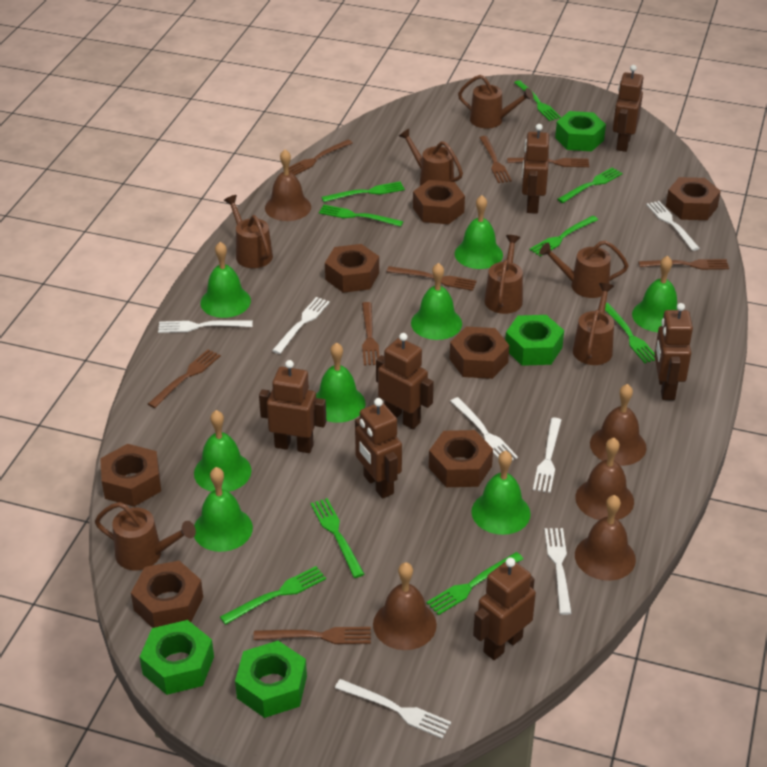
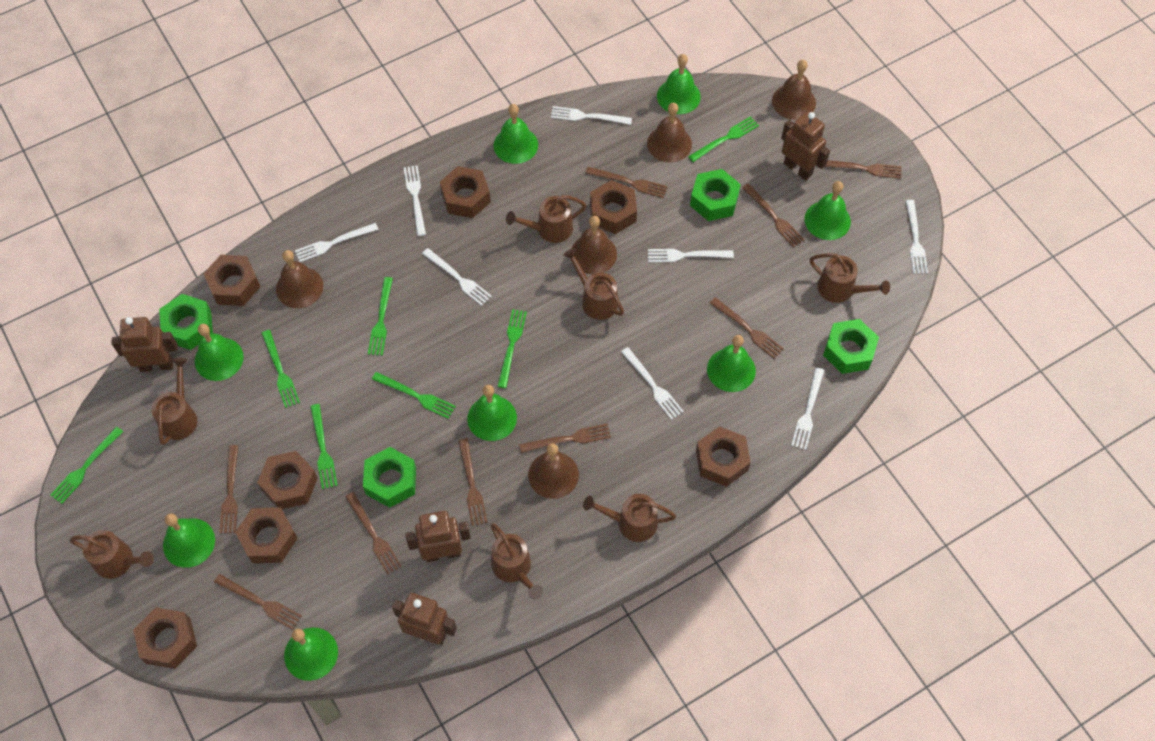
brown fork: [148,349,221,408] [253,627,371,644] [289,140,353,175] [362,302,380,366] [387,266,477,291] [479,136,512,183] [507,158,589,167] [638,259,729,270] = 8 -> [214,574,302,630] [220,445,238,534] [345,492,402,575] [458,438,488,526] [519,424,611,453] [585,167,668,198] [710,297,784,359] [742,184,805,247] [825,160,902,179] = 9
brown robot: [259,360,326,453] [355,398,402,499] [376,333,434,429] [473,557,536,660] [522,124,549,214] [613,65,643,152] [654,303,693,400] = 7 -> [111,317,178,372] [392,593,457,645] [405,511,471,562] [781,112,830,181] = 4
green fork: [220,566,326,625] [311,498,364,578] [319,205,403,227] [321,181,405,202] [427,552,523,615] [514,80,561,121] [530,216,598,256] [557,167,623,203] [605,303,655,363] = 9 -> [50,427,123,504] [262,330,300,408] [310,404,338,489] [368,277,393,356] [372,372,456,419] [497,309,527,388] [688,116,759,162] = 7
white fork: [158,320,253,333] [272,297,330,354] [335,679,451,739] [450,397,518,460] [533,418,561,493] [545,528,572,615] [646,201,700,251] = 7 -> [295,223,379,262] [404,165,426,236] [422,248,492,306] [551,106,632,125] [621,347,684,420] [648,249,734,262] [791,368,824,450] [906,200,928,274] = 8

